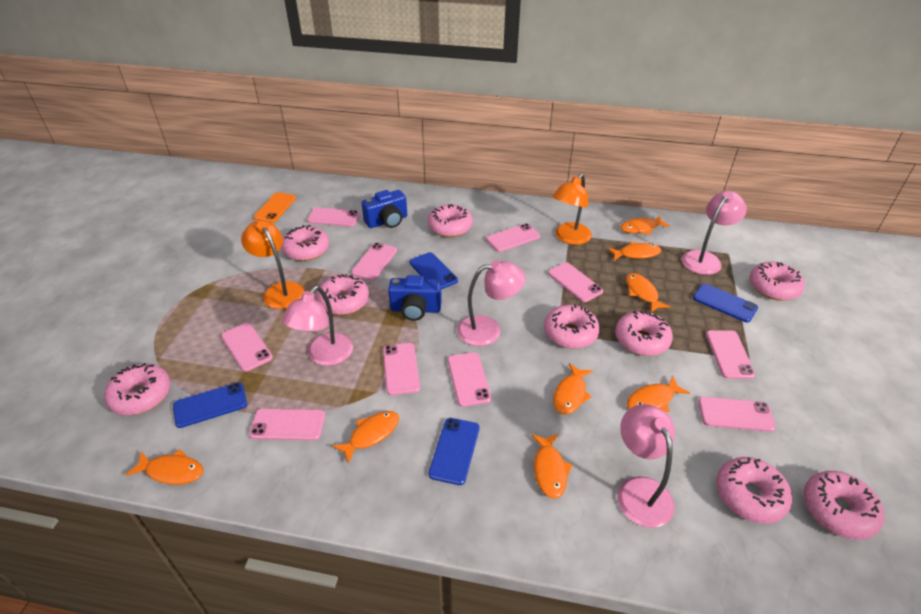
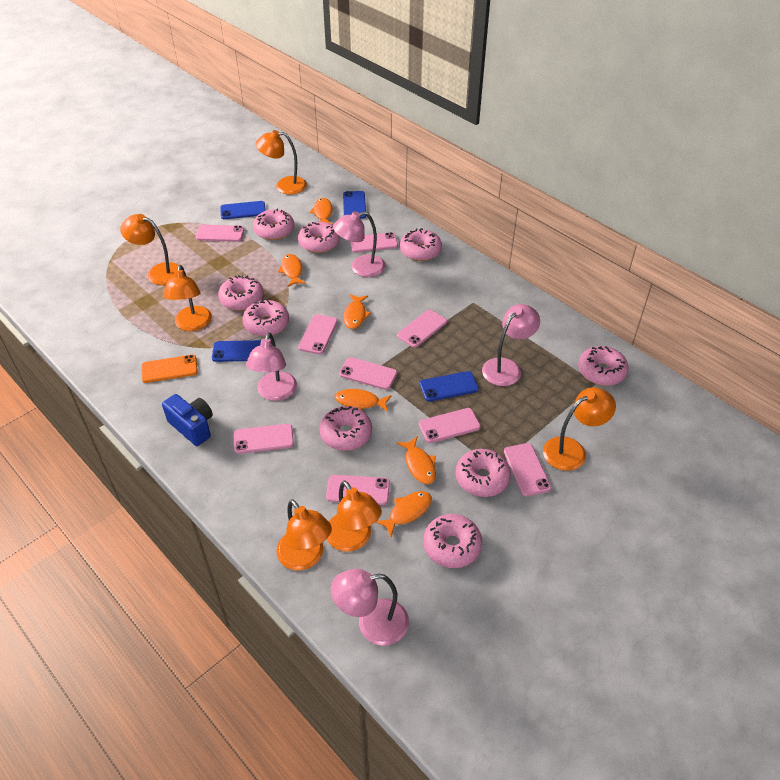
blue camera: [361,190,407,228] [388,275,442,321] = 2 -> [162,394,213,446] = 1
orange fish: [126,449,204,485] [332,411,399,464] [531,434,572,499] [553,363,593,414] [607,242,661,261] [620,216,670,234] [626,273,670,312] [627,376,690,412] = 8 -> [278,254,306,287] [310,198,333,225] [335,389,392,412] [343,294,371,329] [376,491,432,537] [397,437,436,484] = 6
orange lamp: [241,220,305,309] [553,173,592,245] = 2 -> [120,214,178,285] [163,265,212,331] [256,130,307,195] [276,499,332,571] [327,481,382,552] [543,387,616,471] = 6
pink phone: [221,323,273,372] [249,409,325,441] [307,207,360,227] [351,243,397,280] [383,343,420,395] [448,352,491,407] [486,223,540,252] [548,263,603,302] [698,397,776,432] [706,330,756,379] = 10 -> [196,225,245,242] [234,424,294,454] [298,314,338,354] [326,475,390,505] [339,357,397,390] [350,232,398,253] [397,310,447,348] [419,408,481,443] [504,443,551,496] = 9

